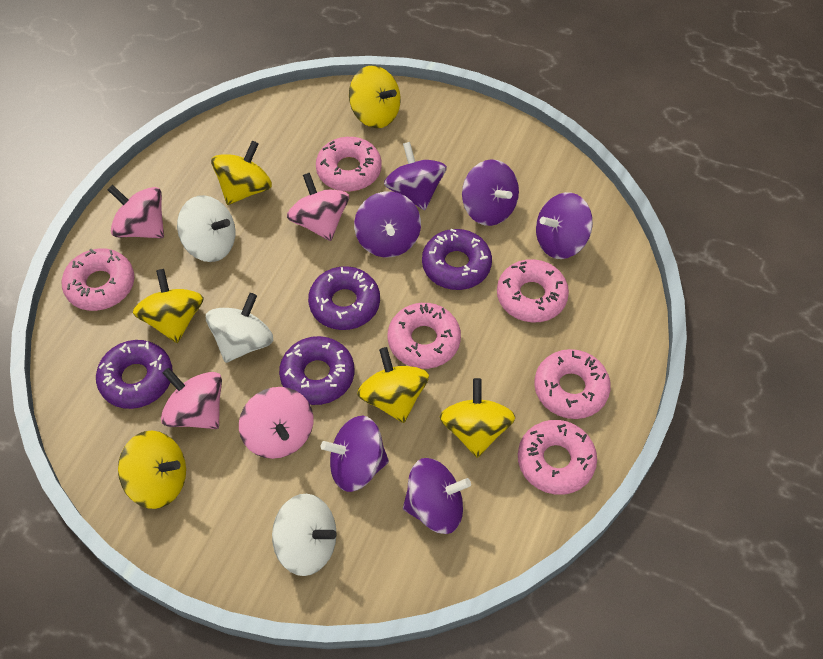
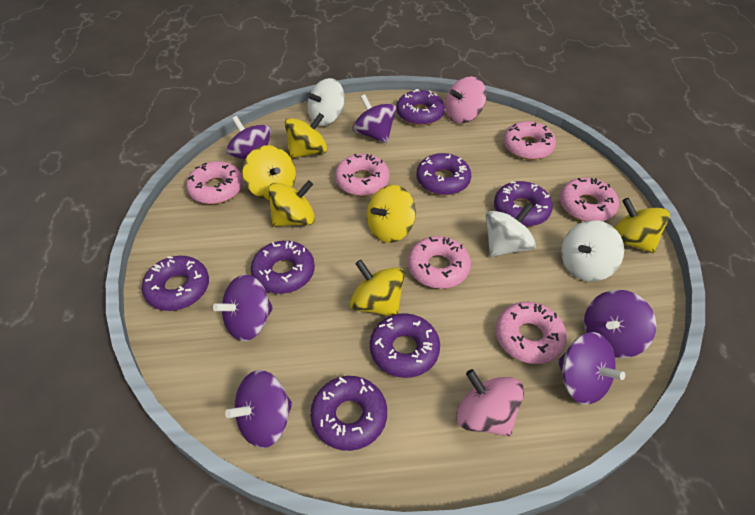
pink spinning top: [108,185,164,238] [161,368,222,429] [239,387,313,459] [287,173,349,241] = 4 -> [445,76,487,123] [456,369,524,436] = 2
purple donut: [96,340,173,409] [279,336,354,405] [308,266,380,330] [422,229,492,290] = 4 -> [142,256,209,311] [251,241,315,294] [310,376,387,451] [370,313,440,378] [396,89,445,125] [416,153,471,195] [494,181,553,226] = 7

